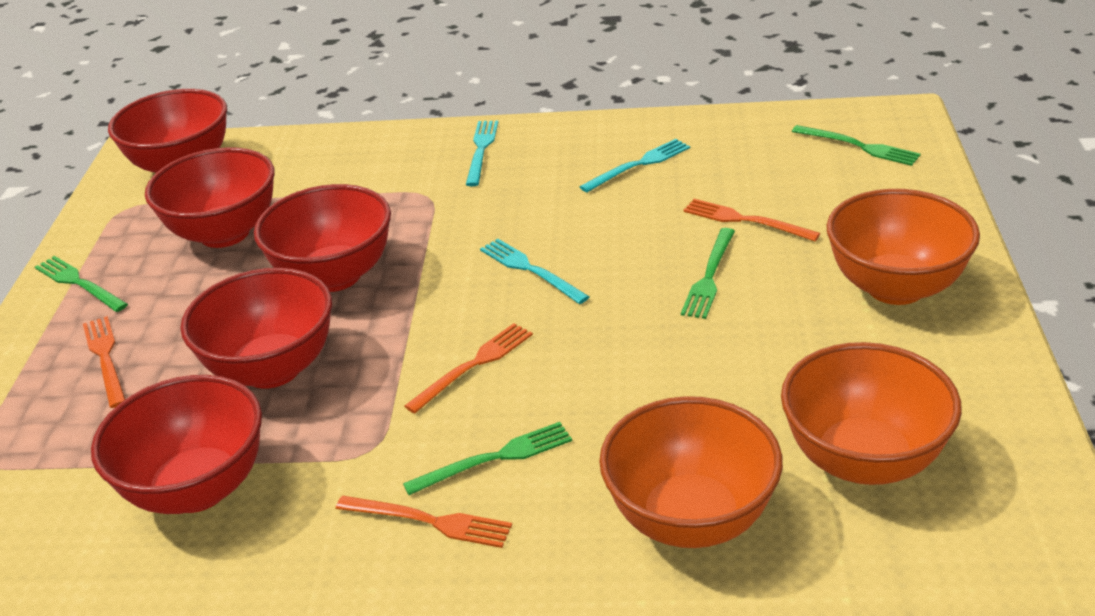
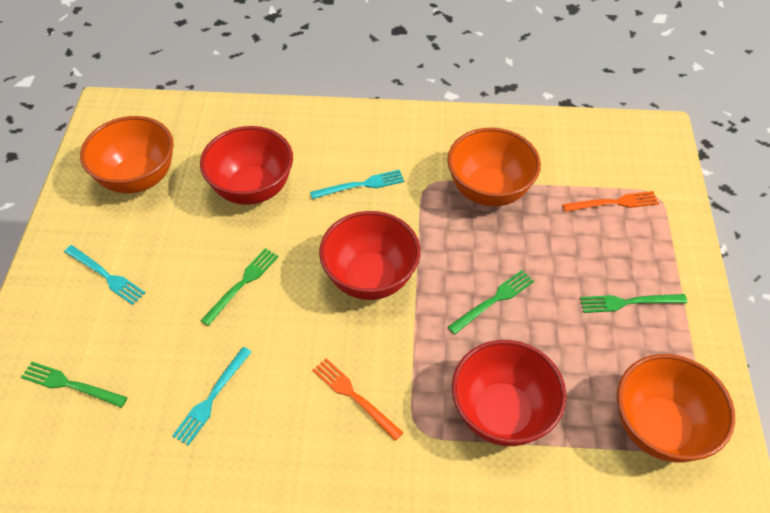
orange fork: [83,316,125,408] [336,496,512,548] [404,323,533,414] [683,199,820,241] = 4 -> [312,358,404,441] [562,191,659,212] = 2
red bowl: [91,375,262,514] [108,89,227,173] [145,147,275,248] [180,268,332,389] [254,184,391,292] = 5 -> [200,126,293,205] [319,211,420,300] [452,340,567,446] = 3

